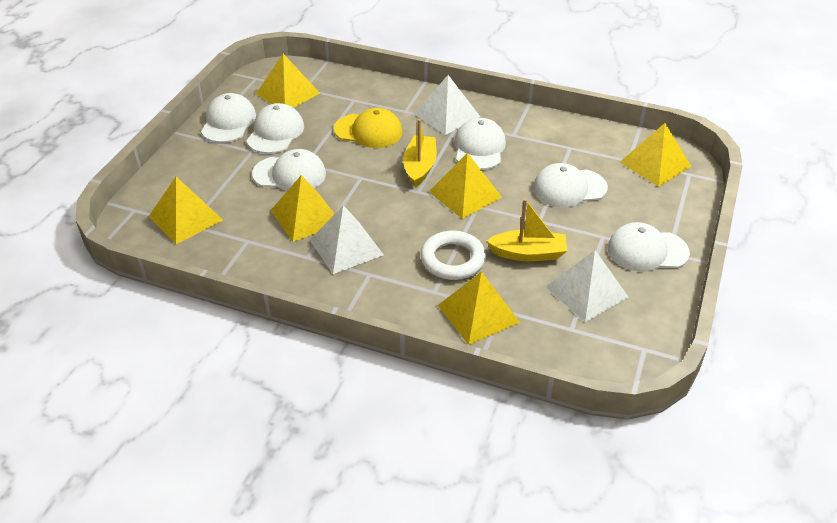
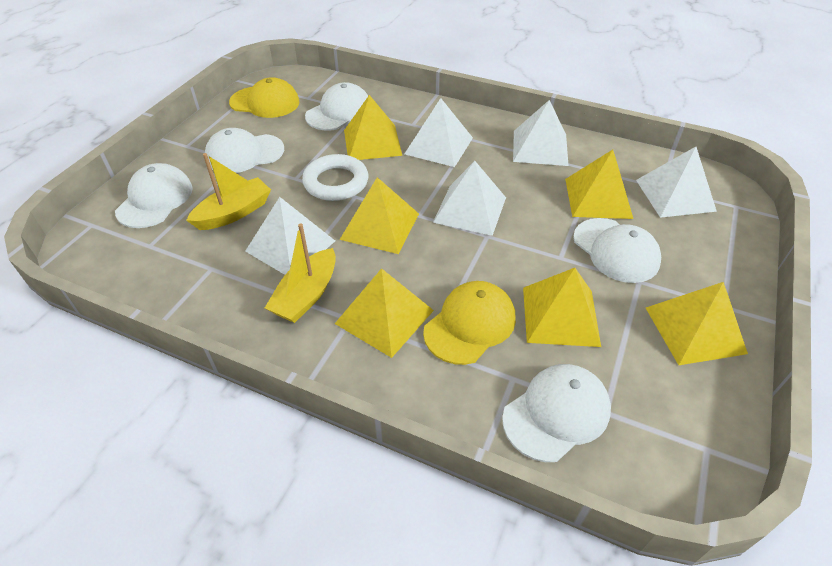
white cap: [201,93,256,143] [246,103,304,154] [252,149,326,191] [454,118,506,170] [533,163,608,207] [608,222,690,272] = 6 -> [115,163,193,228] [205,128,284,173] [305,82,368,131] [502,364,611,462] [573,218,661,283] = 5
white pyramid: [310,205,384,274] [414,75,480,135] [546,250,628,322] = 3 -> [245,197,335,275] [405,98,473,167] [433,161,506,236] [513,100,569,166] [636,147,717,218] = 5
yellow cap: [334,108,403,148] = 1 -> [229,77,300,118] [423,281,516,365] = 2

